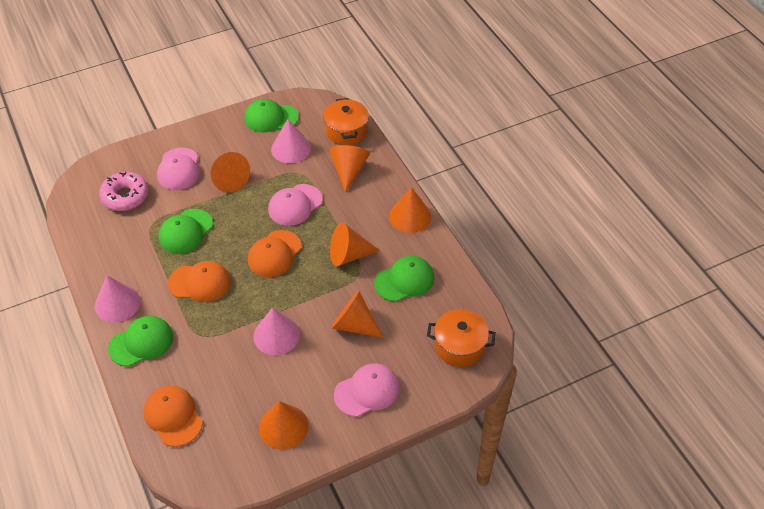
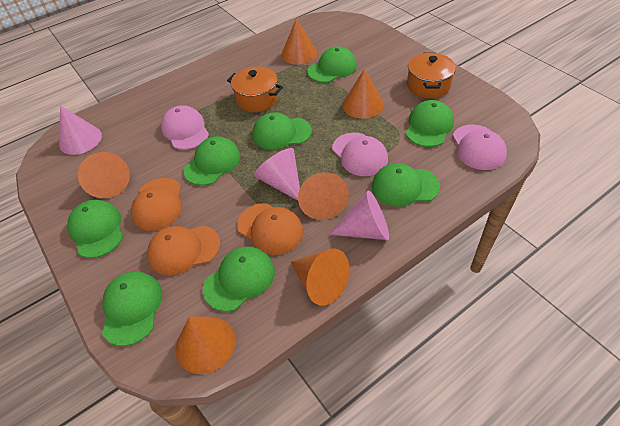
green cap: [108,316,173,367] [159,209,213,254] [245,99,299,133] [374,256,434,302] = 4 -> [67,200,123,258] [102,271,162,346] [183,136,240,186] [203,246,275,312] [252,112,312,150] [307,46,357,83] [372,163,440,207] [406,100,454,147] = 8
pink donut: [99,172,148,211] = 1 -> none = 0

